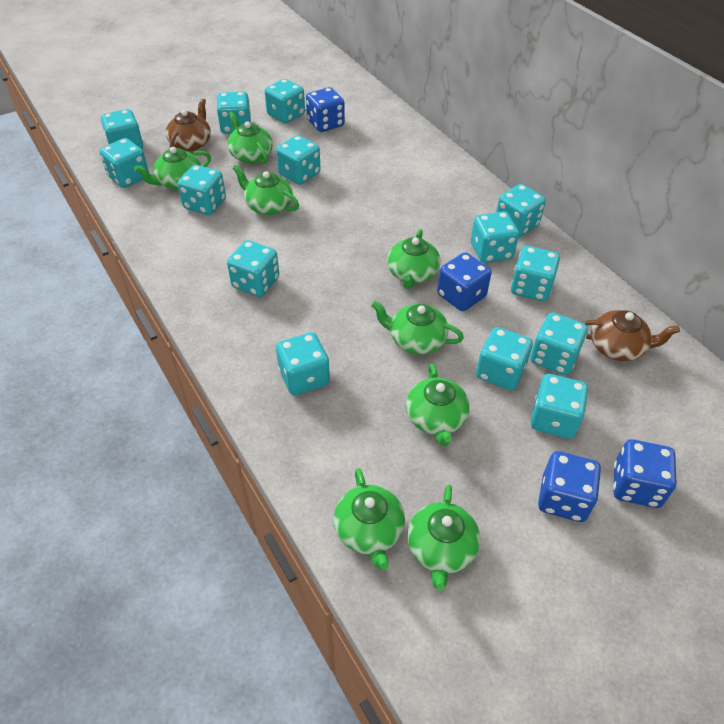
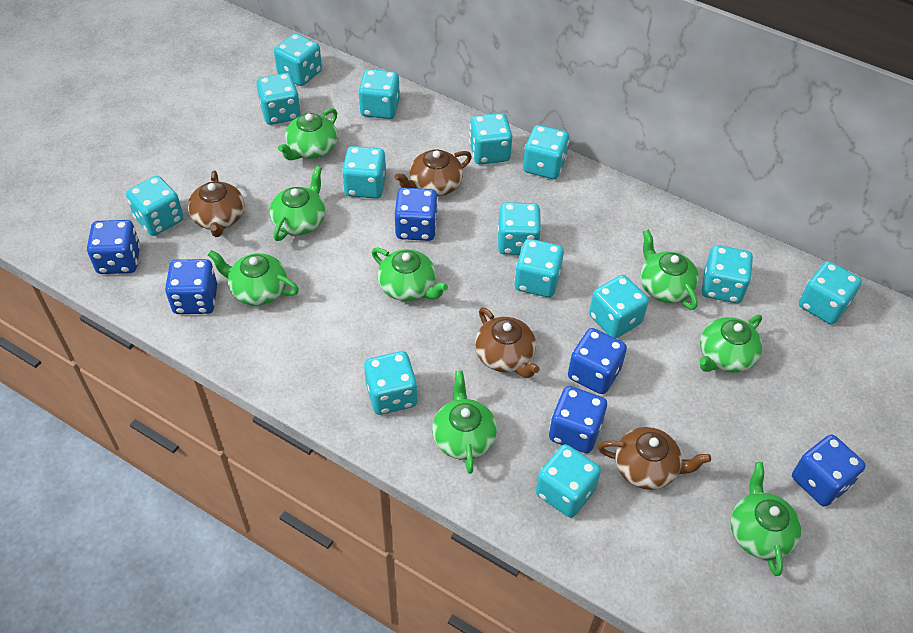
blue dice: [306,87,345,132] [437,252,491,311] [538,451,601,522] [613,439,676,508] = 4 -> [87,220,140,274] [165,259,217,314] [395,188,438,241] [549,386,607,453] [568,328,627,394] [792,435,866,507] = 6
brown teapot: [166,98,211,151] [581,310,680,361] = 2 -> [188,171,244,237] [394,149,472,196] [475,307,540,378] [598,427,711,490] = 4

